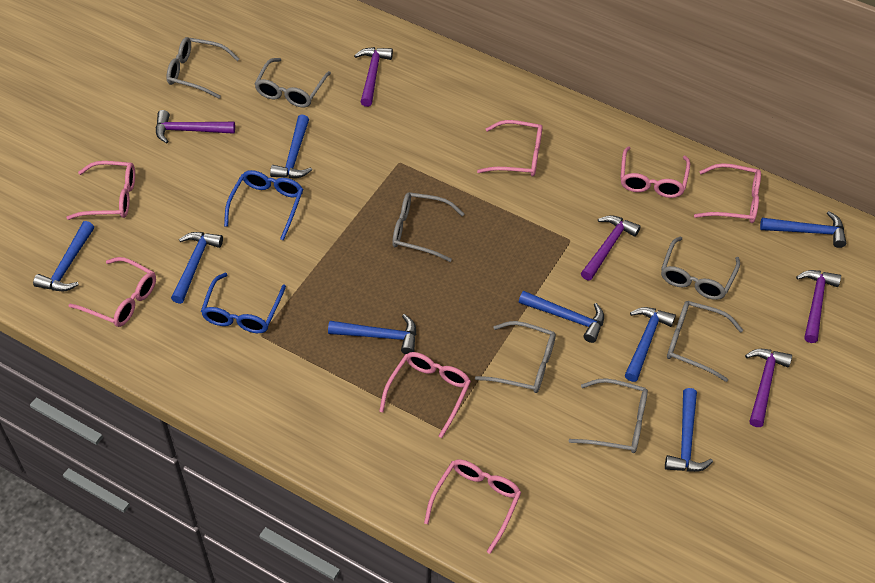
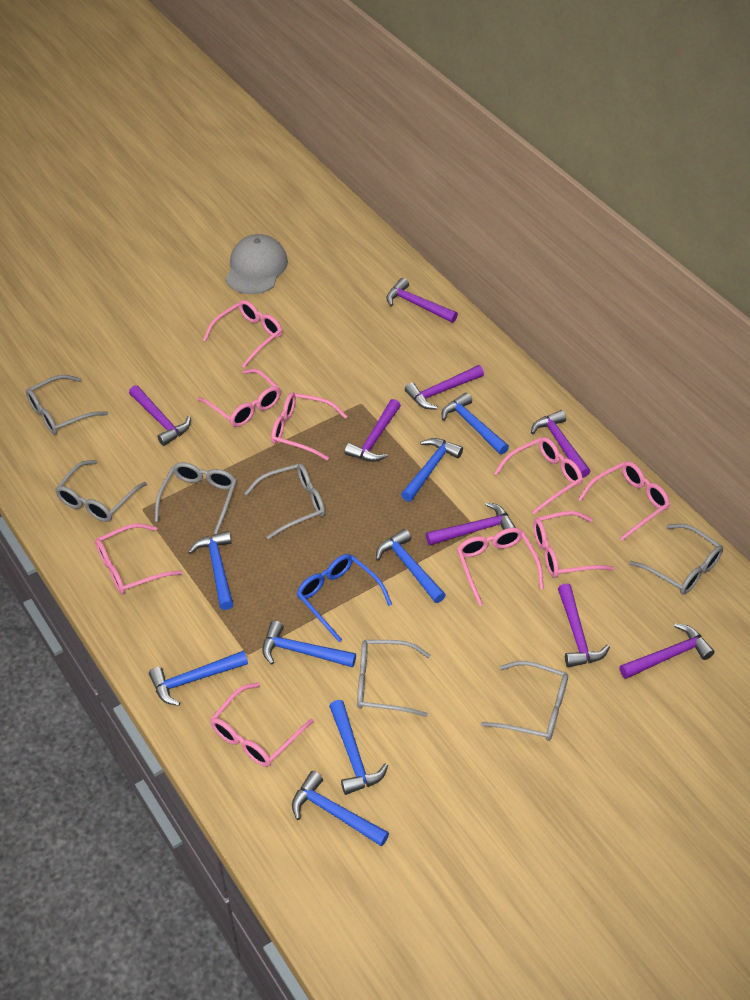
blue glasses: [201,273,286,333] [224,170,303,241] = 2 -> [297,554,392,642] = 1
grey cap: none = 0 -> [226,234,288,294] = 1
pink glasses: [66,161,135,220] [68,257,156,327] [379,352,471,438] [424,459,521,554] [477,120,543,177] [620,146,690,198] [694,163,761,223] = 7 -> [95,523,183,594] [198,369,281,427] [203,300,282,368] [210,682,314,767] [271,393,348,461] [457,528,544,606] [494,437,583,514] [533,511,615,578] [578,461,670,541] = 9
purple hammer: [156,110,235,143] [354,47,393,107] [581,215,641,281] [745,349,792,427] [796,270,841,343] = 5 -> [129,385,191,446] [344,399,401,462] [386,278,458,323] [405,365,484,409] [426,502,516,545] [531,410,591,478] [558,583,610,667] [620,623,715,679] = 8

